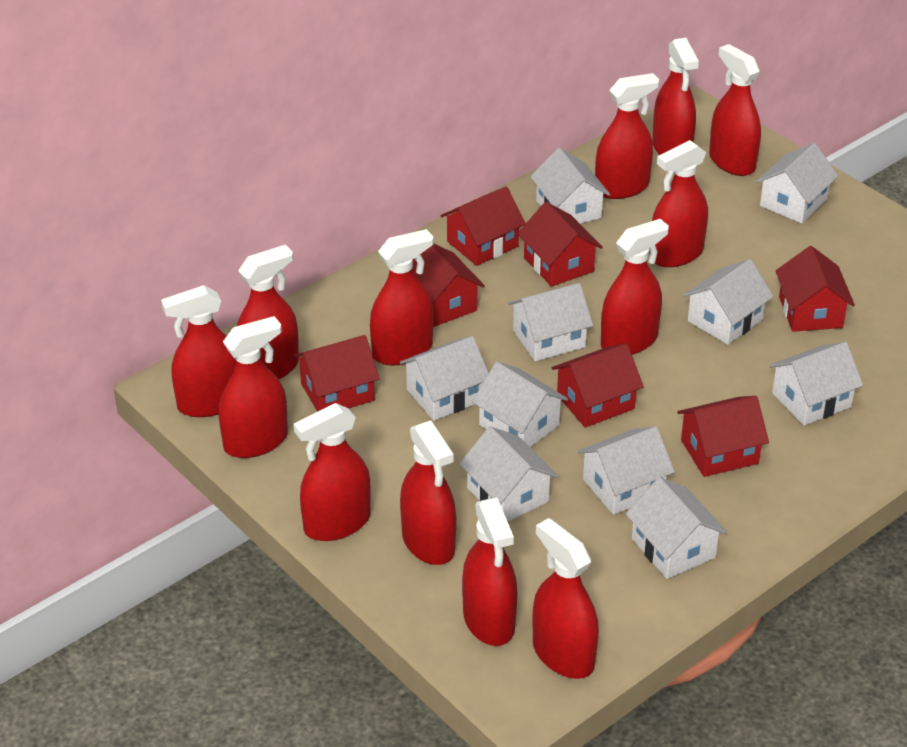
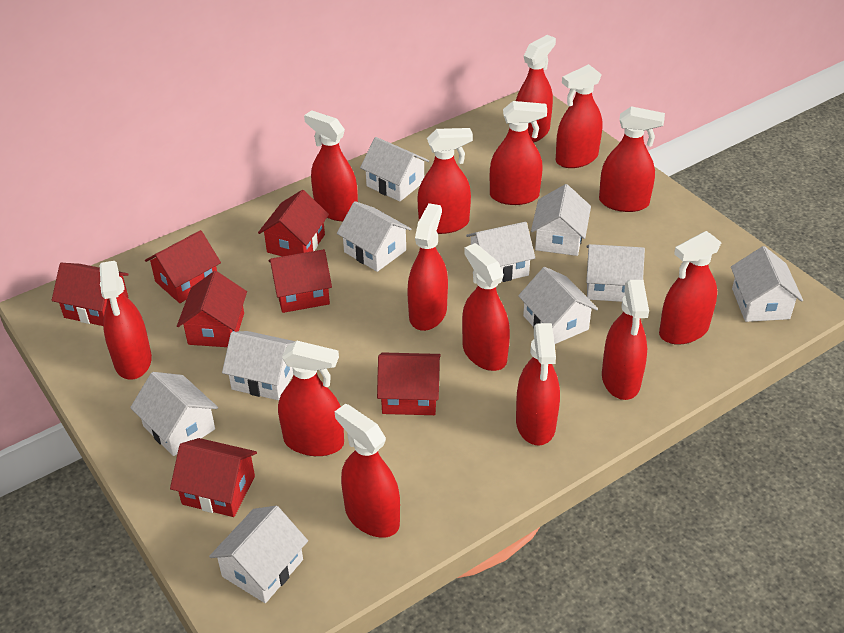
red spray bottle: [161,285,236,417] [219,316,288,458] [237,245,299,379] [294,403,371,541] [370,229,434,366] [400,420,456,565] [462,498,517,646] [532,518,599,679] [595,73,659,199] [601,219,669,355] [649,140,708,267] [652,38,699,155] [709,44,761,176] = 13 -> [100,261,152,380] [278,341,344,456] [304,110,358,221] [335,404,400,538] [407,203,448,331] [418,128,473,234] [462,243,510,371] [490,101,547,205] [516,35,556,143] [516,323,560,446] [556,64,603,168] [599,106,665,212] [602,280,649,400] [659,231,722,345] = 14

